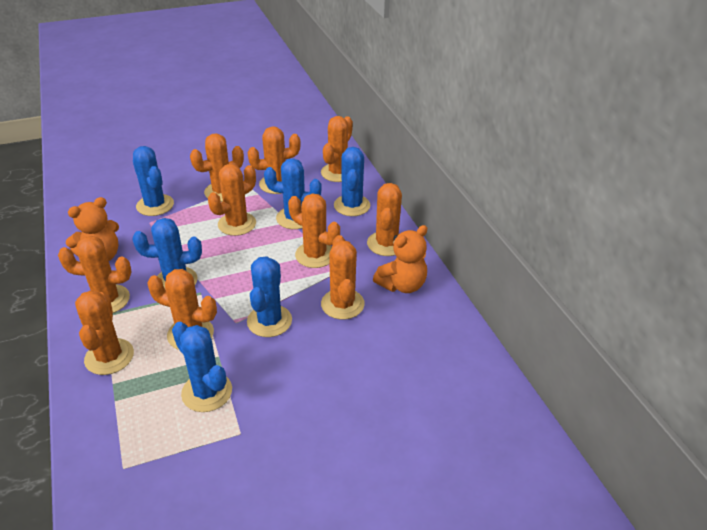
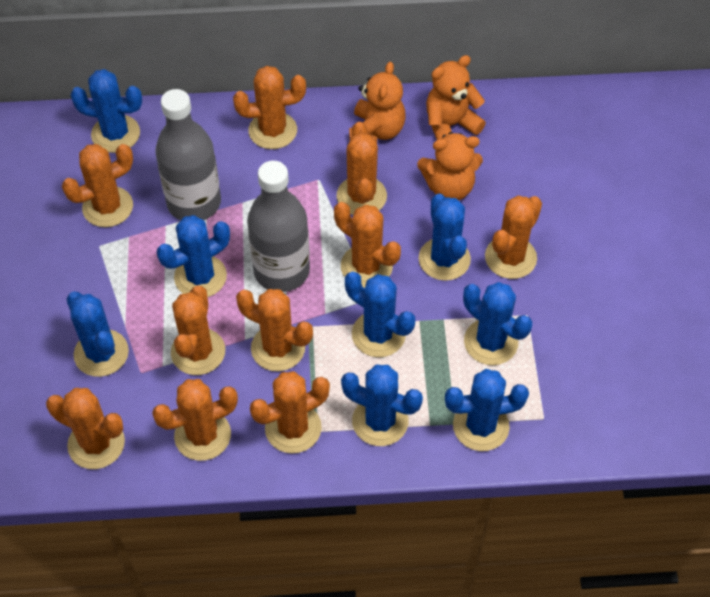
blue cactus: [132,218,202,290] [133,146,174,216] [172,322,232,412] [247,256,292,337] [264,158,322,229] [334,147,370,216] = 6 -> [66,292,129,377] [71,69,142,153] [157,215,230,297] [341,365,423,446] [345,272,415,357] [418,194,471,281] [445,369,529,451] [463,282,532,365] = 8
grey bottle: none = 0 -> [155,89,221,220] [247,161,310,292] = 2
orange teddy bear: [66,197,119,261] [373,225,427,293] = 2 -> [349,62,406,143] [417,132,483,200] [426,55,486,140] = 3

